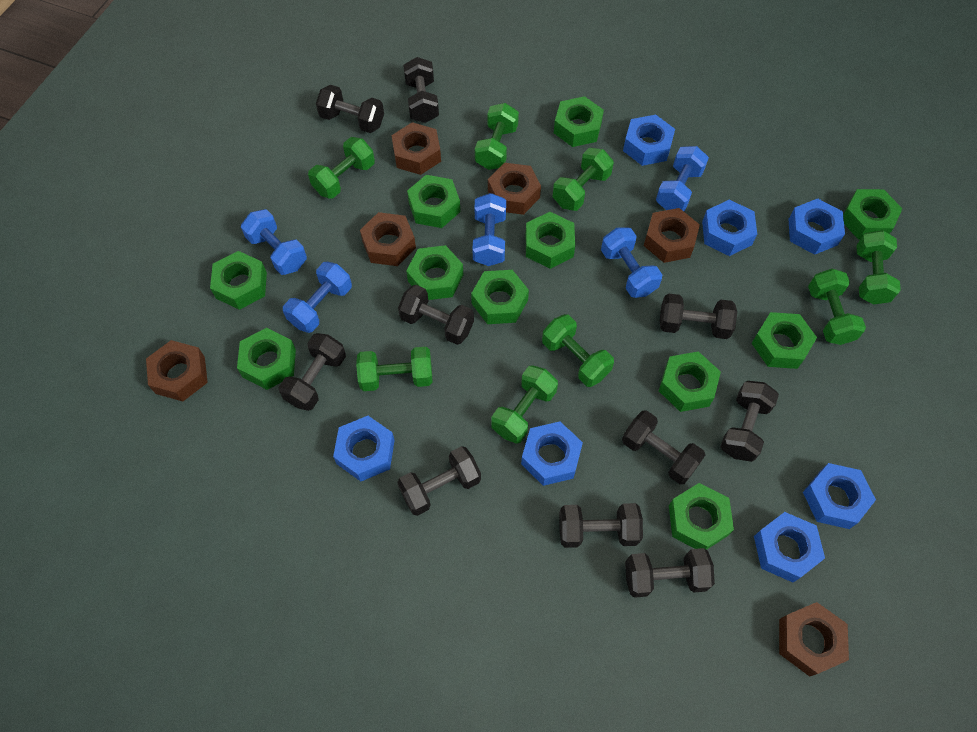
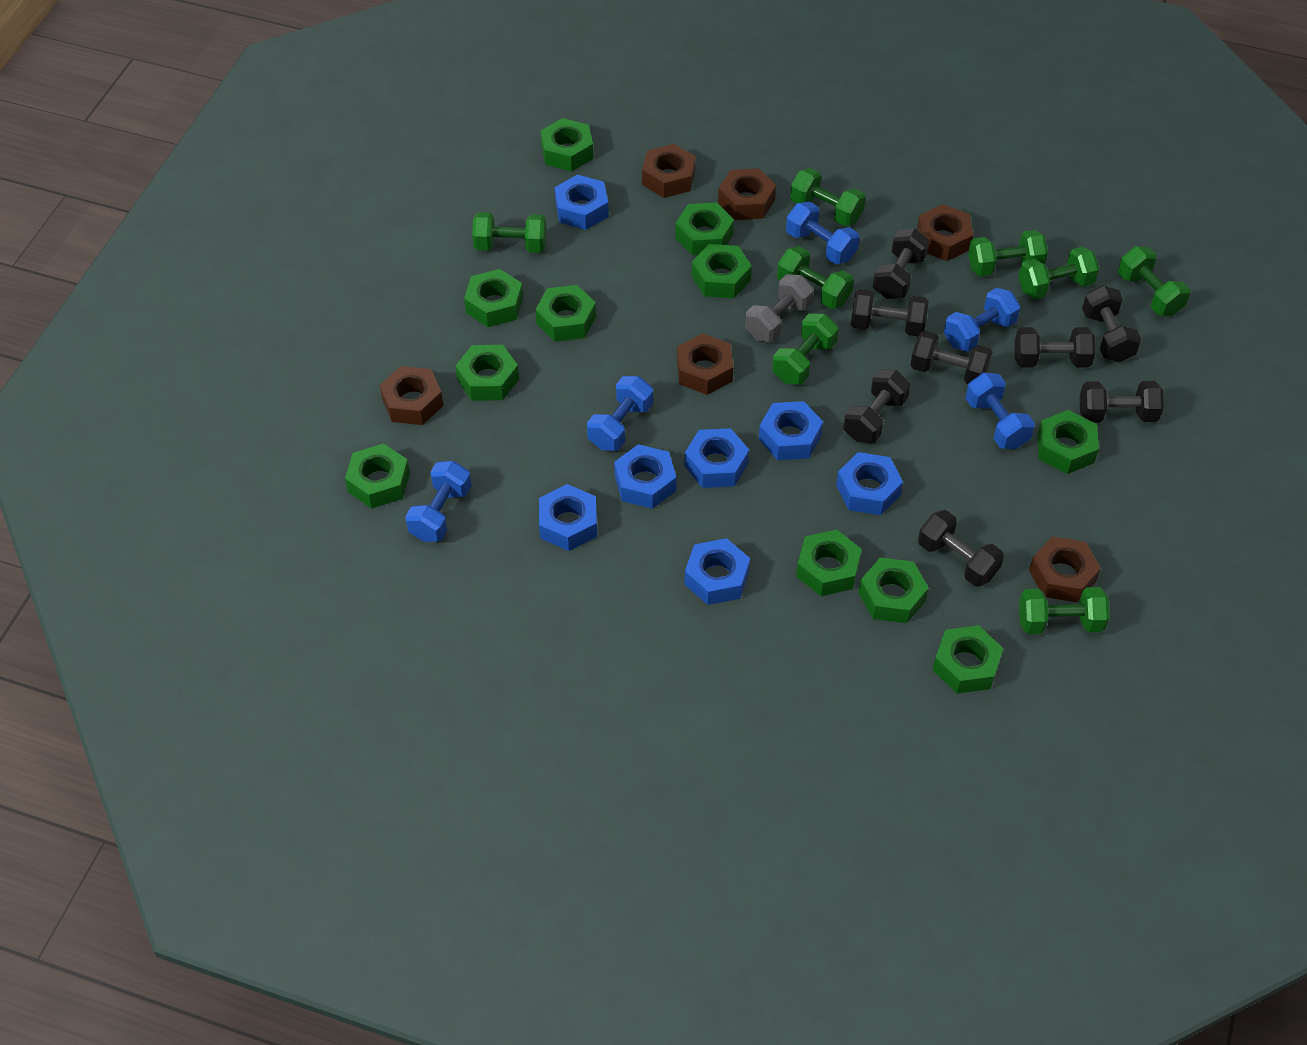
black dumbbell: [279,333,346,411] [316,85,384,133] [397,446,481,516] [398,285,474,345] [403,57,439,123] [559,503,643,548] [622,410,705,484] [625,548,715,598] [660,293,737,339] [720,381,779,462] = 10 -> [843,369,910,443] [851,289,928,336] [873,228,929,299] [910,331,993,384] [918,510,1004,587] [1014,327,1096,368] [1080,381,1164,423] [1082,285,1141,362] = 8
grey dumbbell: none = 0 -> [745,274,814,342] = 1

